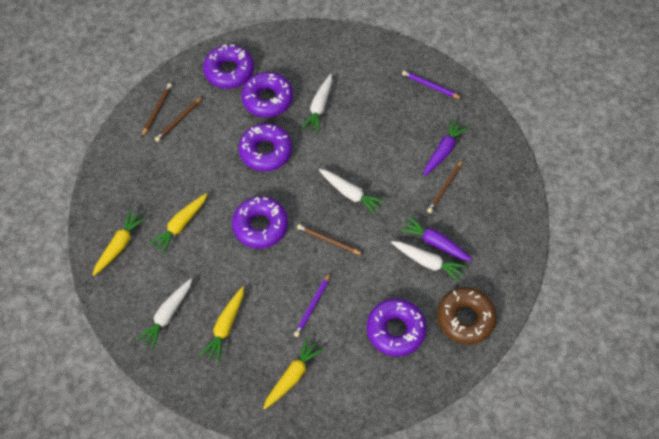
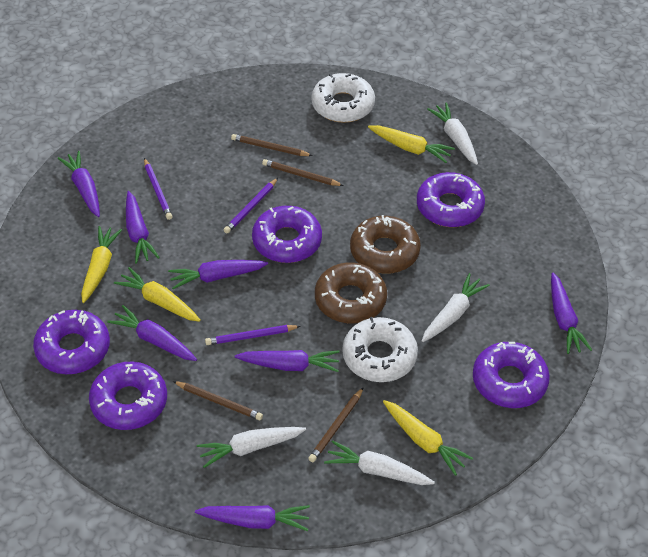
brown donut: [437,287,497,345] = 1 -> [315,263,387,323] [350,215,421,274] = 2
purple carrot: [399,215,472,261] [423,119,469,176] = 2 -> [58,151,100,217] [107,305,197,361] [126,191,160,264] [168,260,268,289] [195,505,310,531] [235,350,339,372] [551,273,592,354] = 7
purple pencil: [294,272,331,337] [402,70,463,99] = 2 -> [144,158,173,220] [205,325,300,345] [224,178,278,233] = 3
white donut: none = 0 -> [311,73,375,123] [342,317,418,382] = 2

